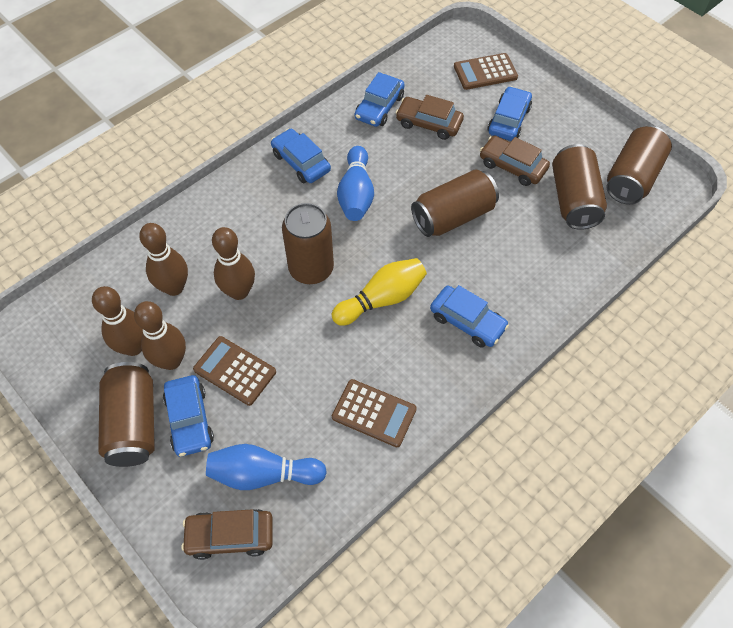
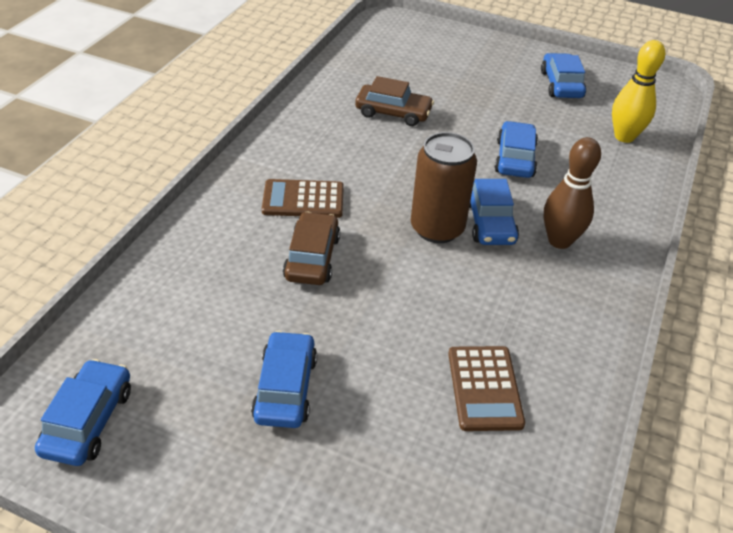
blue bowling pin: [206,444,327,490] [337,146,374,221] = 2 -> none = 0
brown bowling pin: [92,286,143,356] [134,301,186,370] [139,223,188,296] [212,227,255,300] = 4 -> [544,137,601,249] = 1
brown calculator: [193,336,276,406] [332,379,417,447] [454,53,518,90] = 3 -> [262,179,344,218] [448,346,525,431] = 2
brown can: [98,362,155,467] [282,203,334,284] [411,169,499,237] [552,144,607,230] [606,126,672,205] = 5 -> [411,132,477,243] = 1
brown car: [181,509,273,560] [396,95,464,140] [480,135,550,186] = 3 -> [283,212,340,285] [355,76,434,126] = 2

